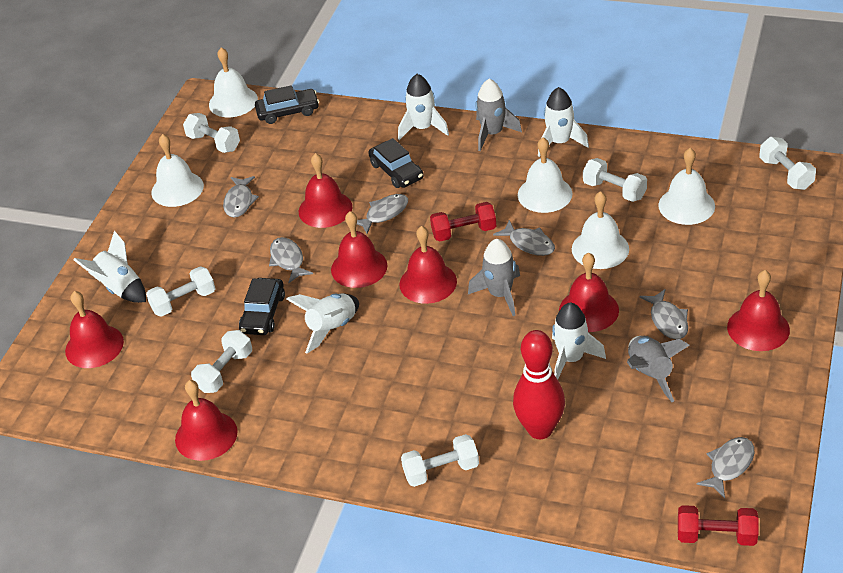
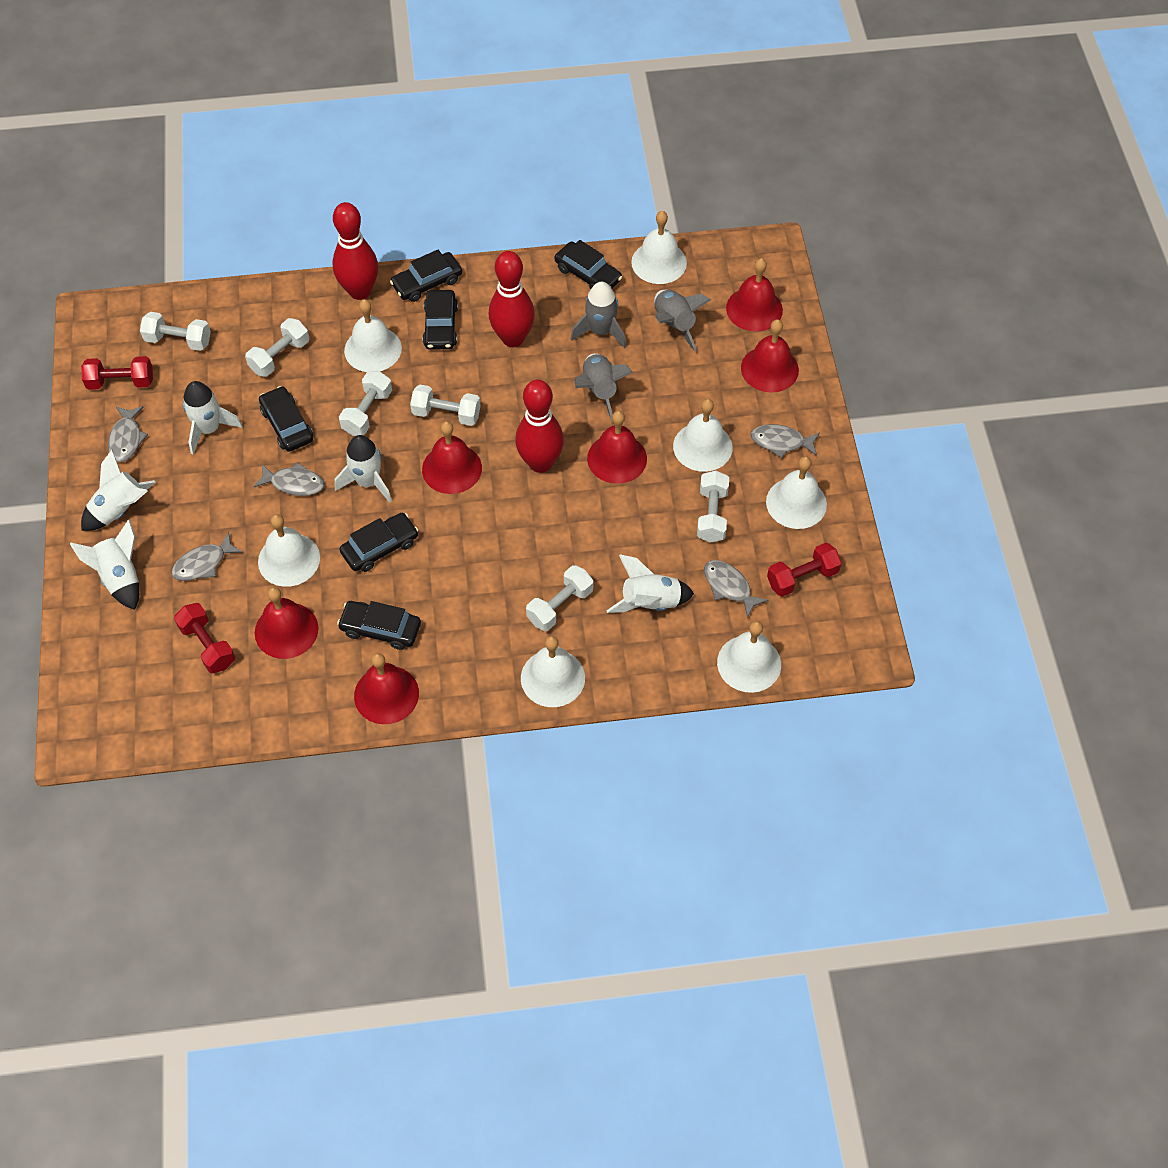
black car: [239,278,285,335] [255,85,319,124] [368,138,424,188] = 3 -> [259,386,313,452] [337,601,421,650] [339,513,418,572] [390,250,462,302] [423,290,458,350] [555,240,622,290] = 6
grey fish: [223,176,259,218] [269,237,313,283] [357,194,408,234] [493,220,555,256] [640,289,688,340] [696,437,754,498] = 6 -> [108,406,148,462] [171,532,243,581] [253,462,324,496] [704,560,768,618] [751,424,820,458] = 5
red bell: [65,291,124,368] [175,380,238,461] [299,153,352,228] [331,211,388,288] [399,226,457,304] [559,252,619,332] [727,270,790,351] = 7 -> [255,587,318,659] [354,653,419,724] [422,421,482,494] [587,411,647,484] [726,258,783,332] [741,319,799,393] = 6
red bowling pin: [513,330,565,439] = 1 -> [333,202,378,300] [489,251,535,347] [515,380,564,473] = 3
red dumbbell: [430,202,496,242] [678,505,758,546] = 2 -> [81,356,153,390] [174,603,235,673] [767,543,842,597] = 3
white bell: [151,134,204,207] [209,47,258,117] [518,137,572,213] [572,191,629,269] [659,148,715,225] = 5 -> [258,514,320,587] [344,299,402,372] [521,636,585,707] [631,211,687,284] [673,399,733,472] [717,621,781,693] [766,456,827,529] = 7

